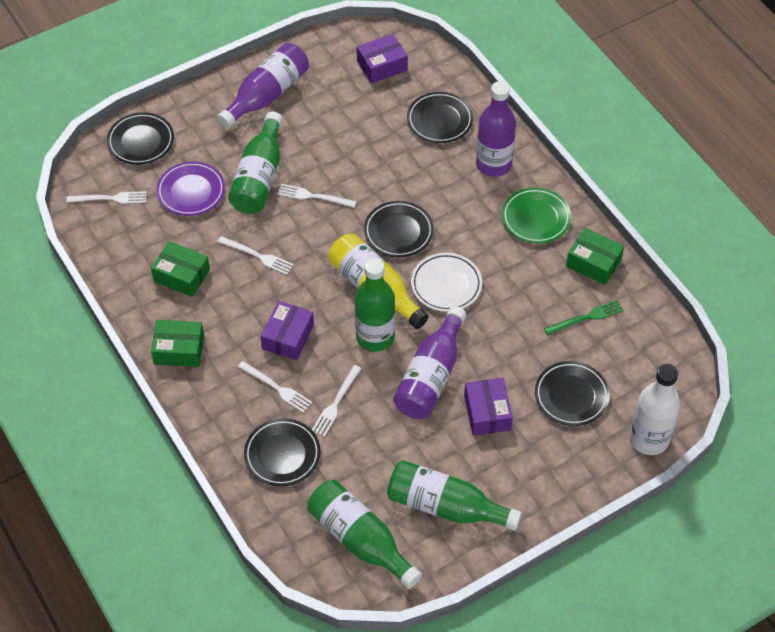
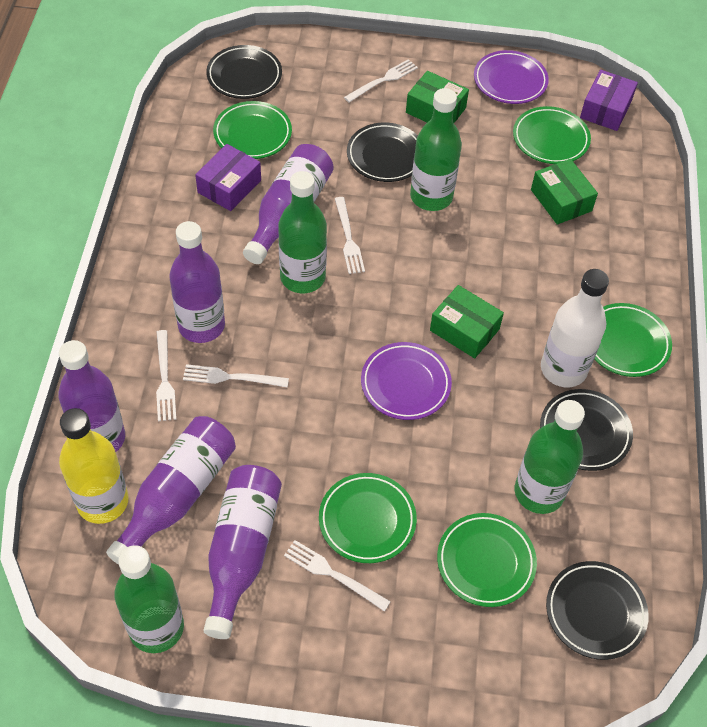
black plate: [107,112,174,165] [244,418,321,486] [364,201,434,257] [407,92,473,143] [535,361,610,426] = 5 -> [206,45,282,99] [347,123,418,182] [540,389,633,471] [546,561,649,660] = 4
green fork: [544,300,624,335] = 1 -> none = 0
green plate: [502,187,571,243] = 1 -> [213,101,292,159] [319,473,417,563] [437,513,537,607] [513,106,591,164] [594,303,672,377] = 5
purple bottle: [217,43,309,129] [393,306,466,419] [476,81,516,177] = 3 -> [58,340,125,452] [106,416,236,565] [169,221,225,343] [203,465,282,639] [243,144,334,264] = 5
purple box: [260,301,314,361] [357,34,408,84] [464,378,513,435] = 3 -> [195,144,261,211] [580,70,638,131] = 2
purple plate: [156,161,225,216] = 1 -> [361,342,452,420] [474,50,549,104] = 2
white plate: [411,253,482,312] = 1 -> none = 0

